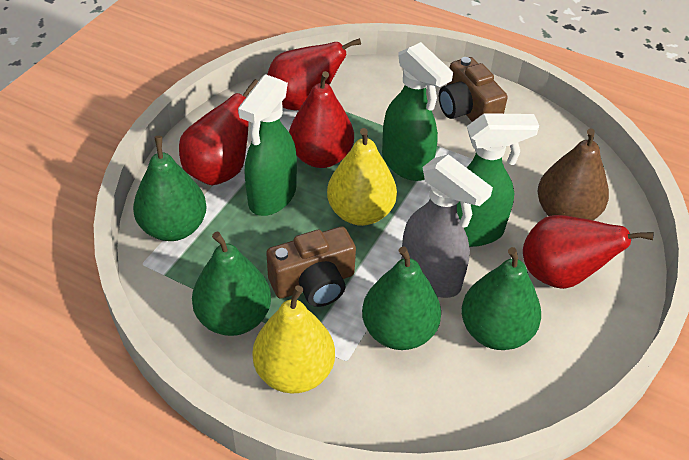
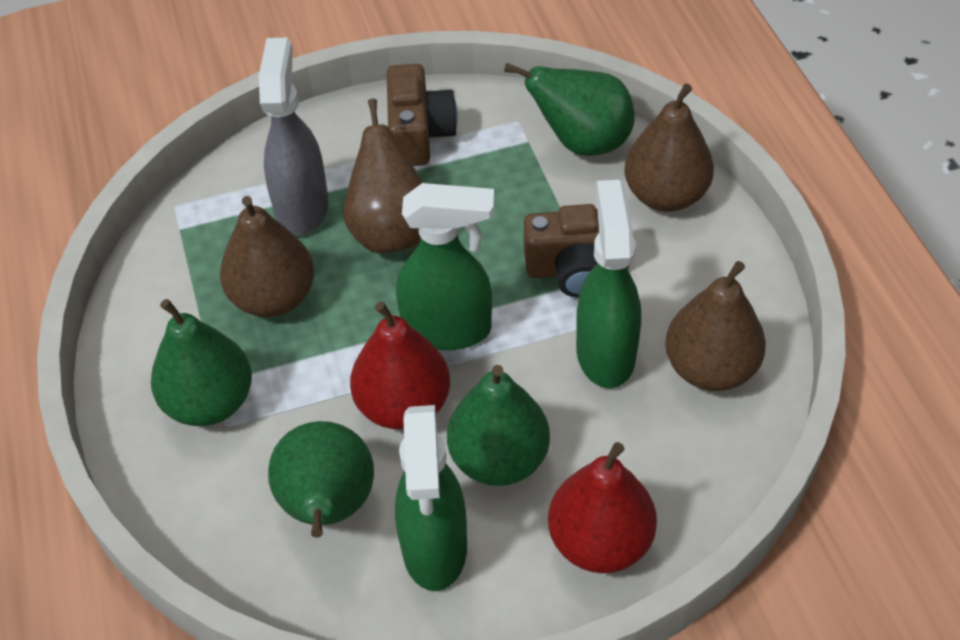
brown pear: [537,128,609,220] = 1 -> [220,196,314,317] [343,99,423,253] [624,83,714,212] [665,261,766,391] = 4
red pear: [179,79,258,185] [267,38,361,110] [289,71,354,168] [523,215,654,289] = 4 -> [350,301,450,430] [548,442,657,573] = 2
yellow pear: [253,285,335,394] [327,128,397,226] = 2 -> none = 0

